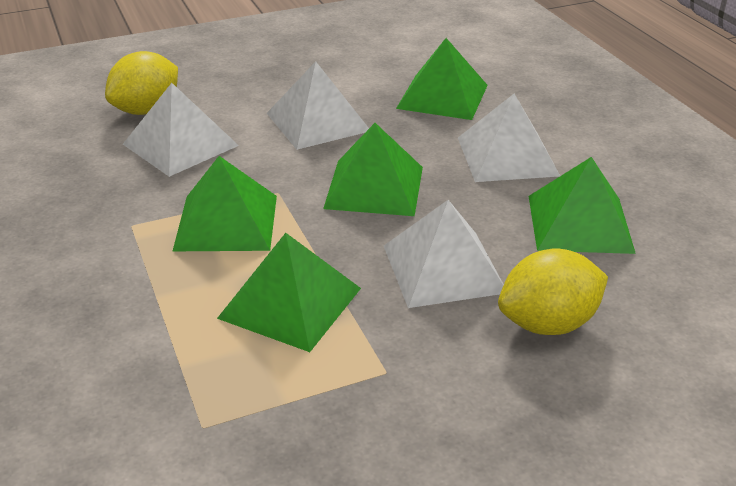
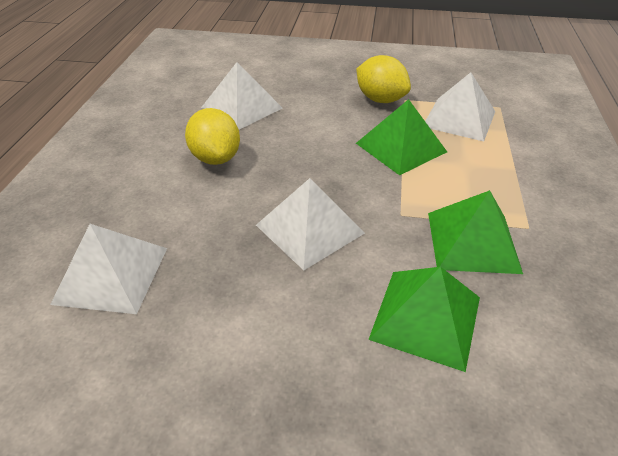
green pyramid: [173,156,277,251] [217,233,361,352] [323,123,423,216] [396,38,488,120] [529,157,636,254] = 5 -> [356,99,447,175] [368,267,480,372] [428,190,523,274] = 3

